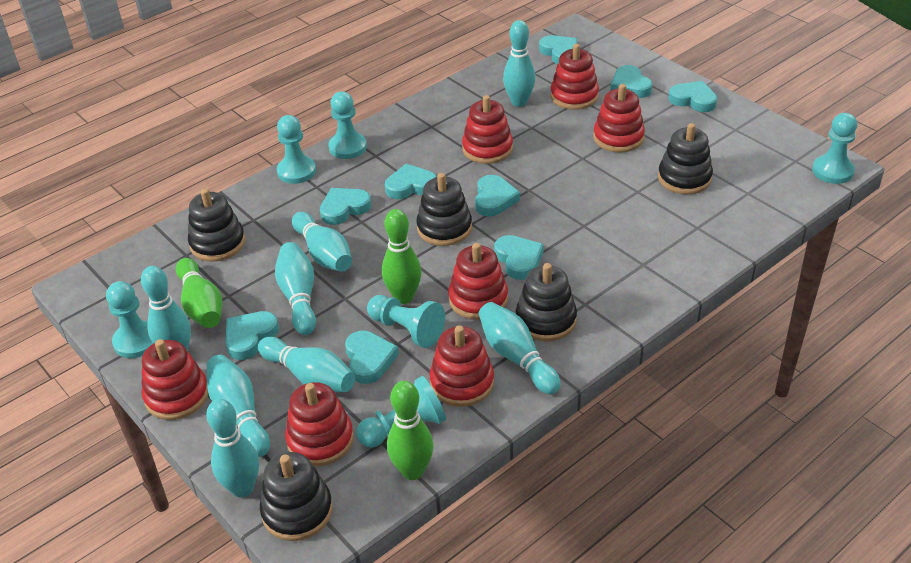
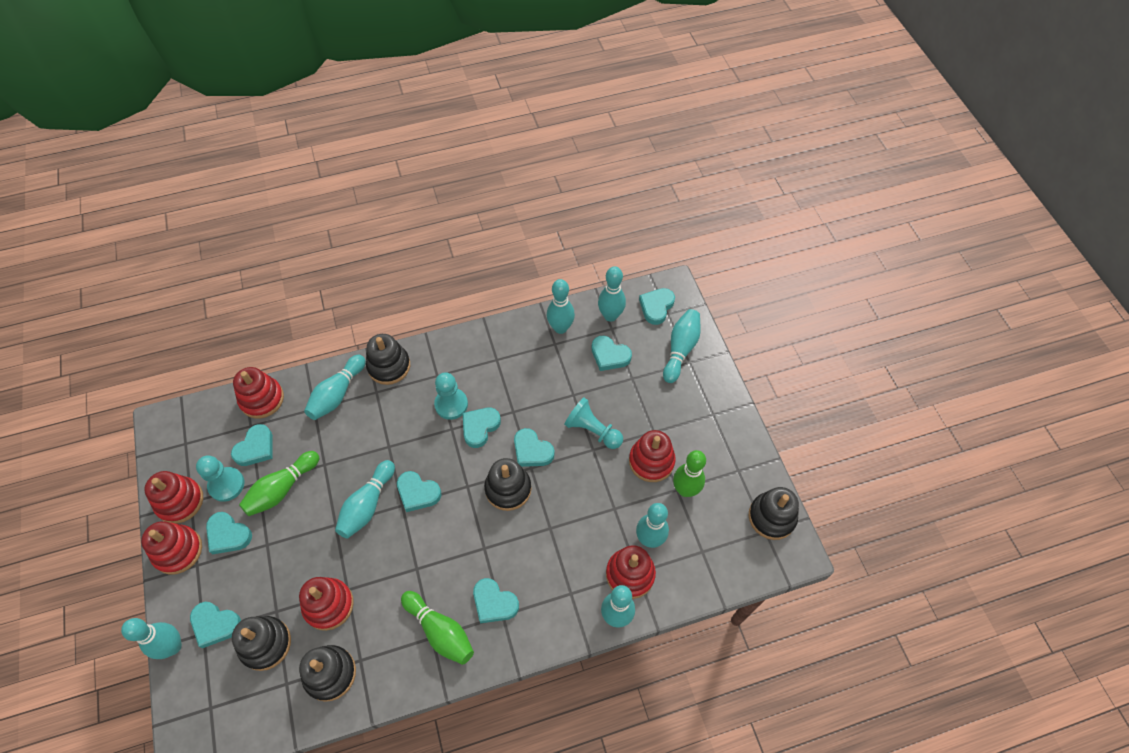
red stacking toy: [141,339,208,420] [285,382,354,466] [429,325,494,407] [448,243,508,320] [462,95,513,164] [550,44,599,110] [593,84,645,152] = 7 -> [141,521,202,575] [144,471,203,524] [233,367,284,419] [299,577,354,631] [606,545,656,599] [629,430,676,482] = 6
turquoise pawn: [106,281,153,358] [277,115,316,184] [329,91,367,159] [356,376,446,448] [367,295,445,348] [812,113,857,184] = 6 -> [196,455,244,502] [434,372,468,420] [564,397,623,449] = 3

